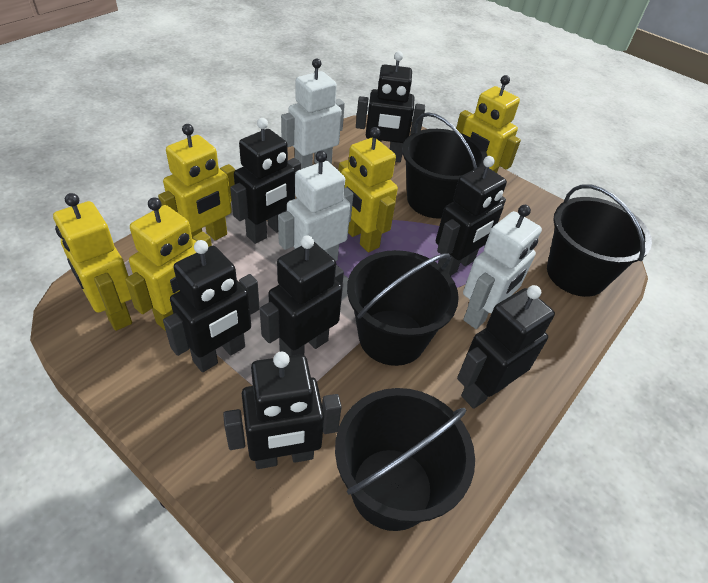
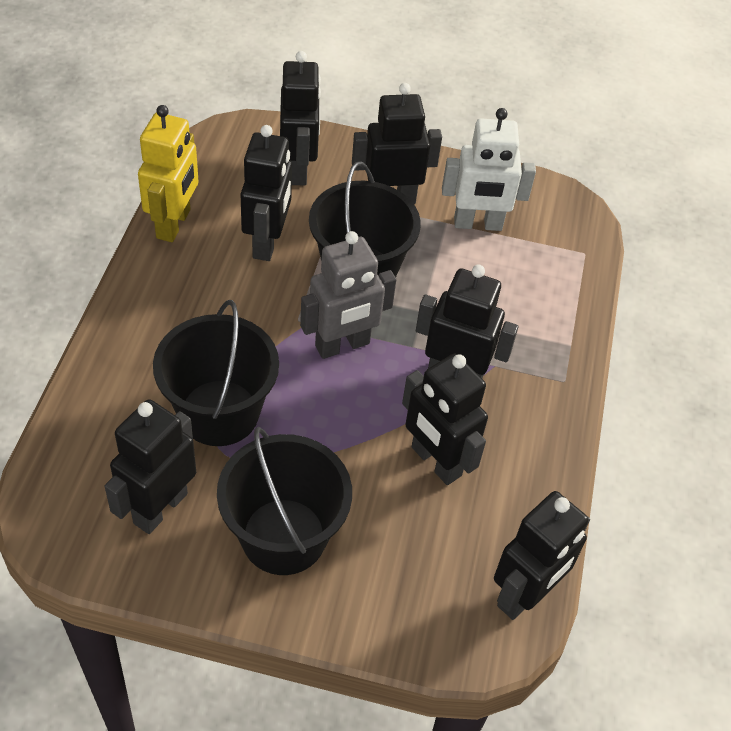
black bucket: [335,388,475,531] [347,250,459,366] [402,112,487,219] [547,184,652,297] = 4 -> [153,300,279,446] [217,427,352,575] [309,161,421,277] = 3
grey robot: none = 0 -> [300,231,396,359] = 1
white robot: [278,151,354,261] [281,58,345,169] [463,205,542,329] = 3 -> [442,108,536,231] = 1
yellow robot: [53,193,132,331] [125,197,212,331] [158,124,235,240] [338,127,398,253] [456,75,521,173] = 5 -> [138,105,199,242] = 1

